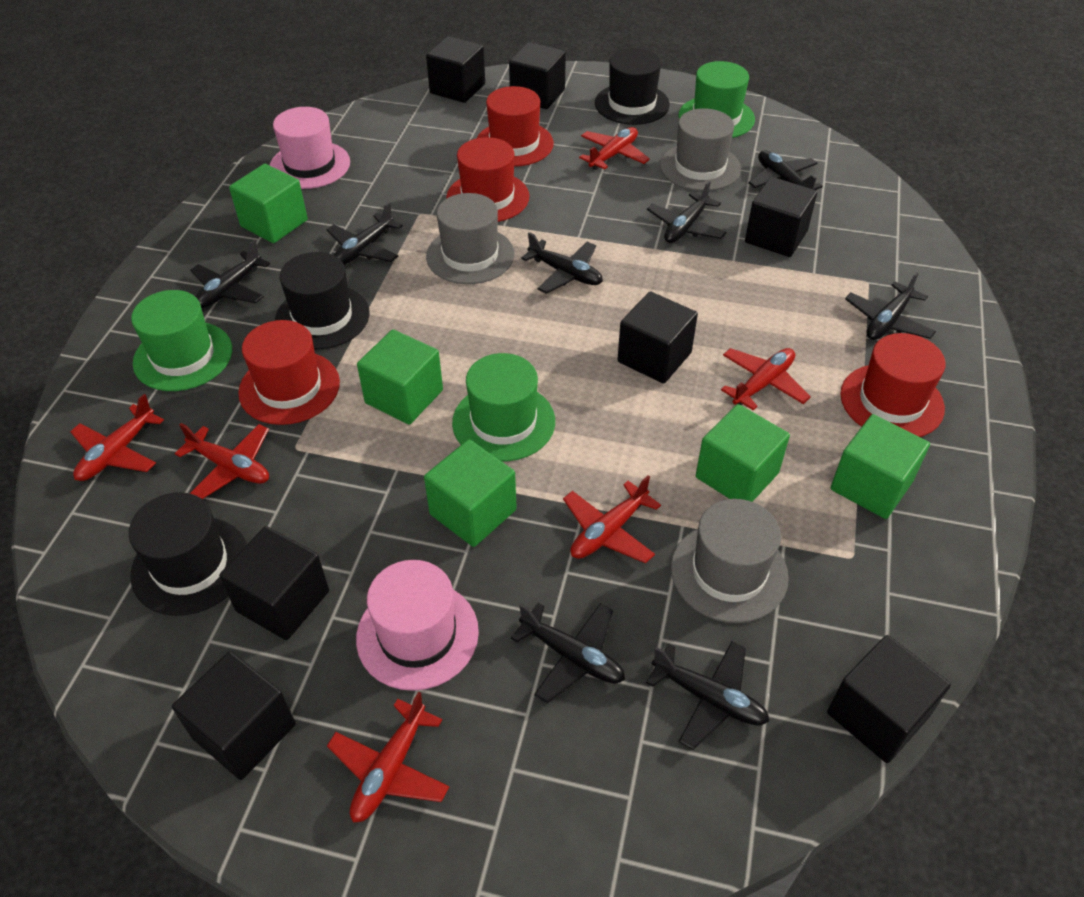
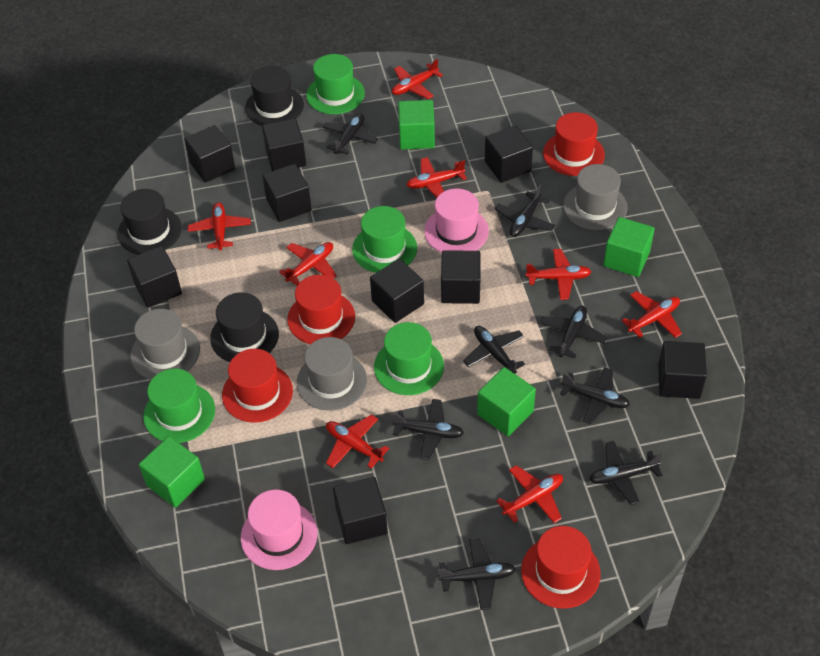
black cube: [172,651,295,780] [219,526,329,640] [426,36,485,103] [509,42,566,109] [617,291,698,384] [745,177,817,257] [827,635,951,763] = 7 -> [127,246,182,308] [184,125,235,183] [262,119,306,171] [262,164,312,222] [333,477,388,544] [370,259,424,323] [441,250,481,304] [485,125,533,183] [658,341,707,399] = 9
green cube: [229,164,308,243] [357,329,443,425] [424,439,517,547] [696,404,790,502] [830,414,930,519] = 5 -> [139,436,205,508] [398,100,435,149] [477,367,536,436] [603,217,655,277] = 4
green hat: [131,290,232,391] [452,353,555,461] [679,61,755,138] = 3 -> [143,368,215,443] [306,54,365,114] [352,206,417,273] [374,322,444,395] = 4
red plane: [70,394,164,481] [175,423,269,499] [327,692,449,823] [563,475,661,563] [579,127,650,170] [721,348,811,410] = 6 -> [188,202,251,250] [279,242,337,285] [326,414,389,468] [392,58,443,99] [407,157,467,197] [496,465,563,524] [525,249,591,300] [622,291,682,338] = 8

